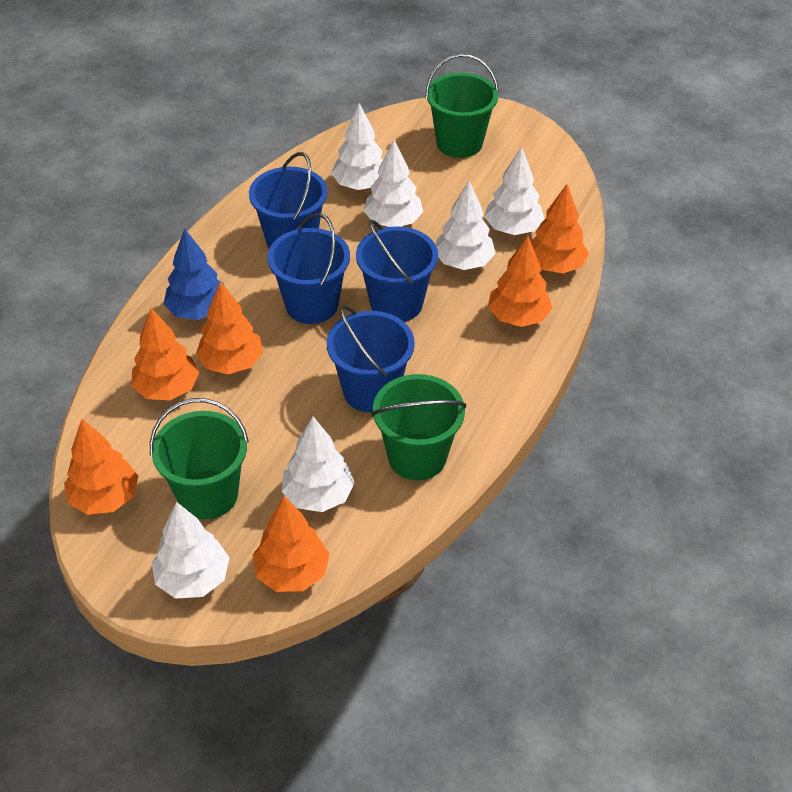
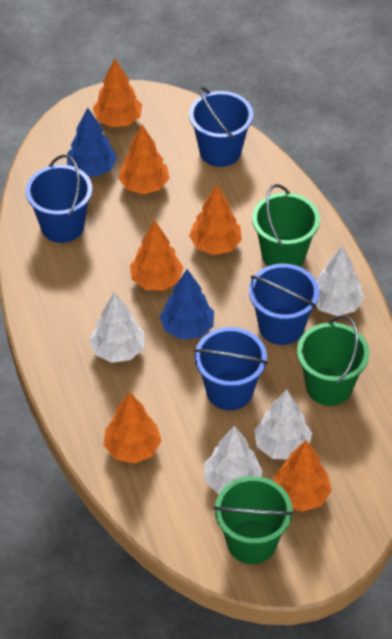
blue tree: [164,229,224,320] = 1 -> [67,108,117,177] [160,269,214,340] = 2
white tree: [152,502,229,599] [282,417,355,512] [331,103,383,190] [363,140,423,227] [435,181,496,270] [484,146,545,235] = 6 -> [89,292,144,363] [204,426,263,494] [254,389,312,460] [316,245,364,316] = 4

